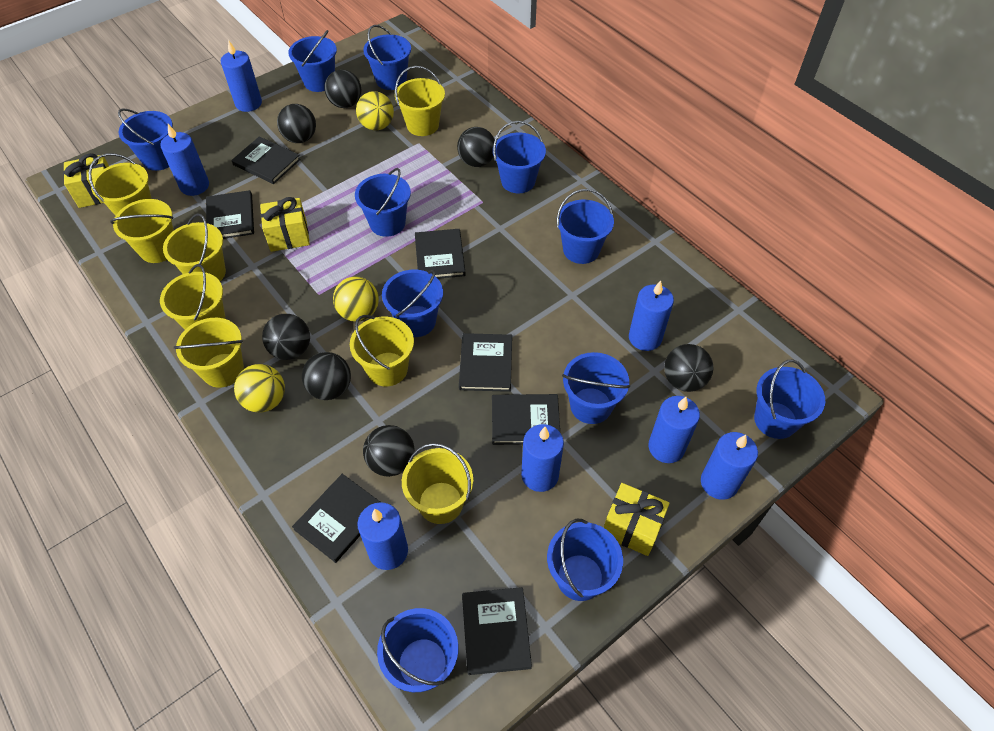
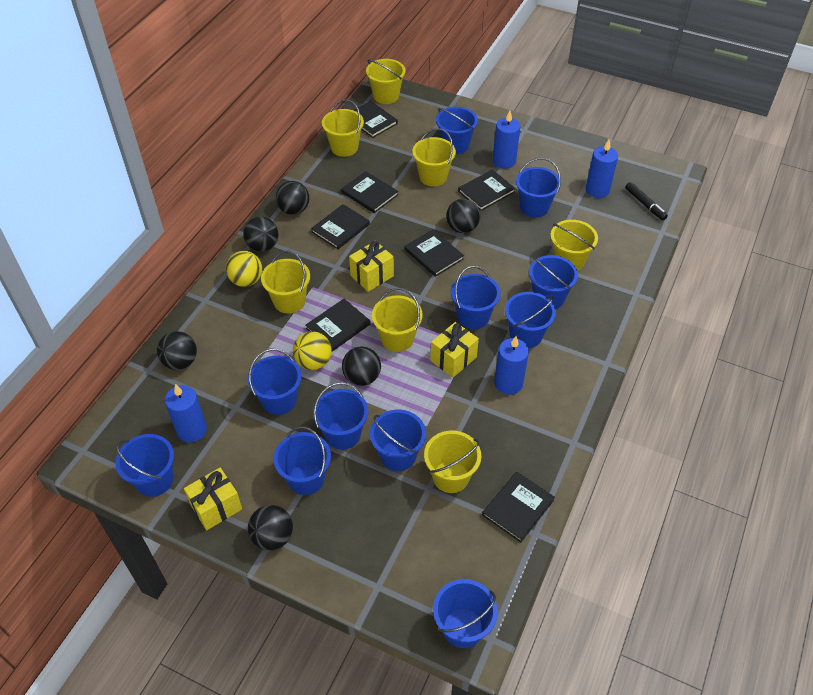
black ball: [262,314,310,360] [277,104,316,143] [302,352,351,400] [324,70,362,108] [363,425,415,477] [457,127,495,167] [664,344,713,392] = 7 -> [157,331,197,370] [243,217,279,252] [248,505,293,550] [276,181,309,215] [342,346,381,386] [446,199,480,233] = 6
black marker: none = 0 -> [625,182,668,220] = 1
blue candle: [160,124,209,196] [221,40,262,112] [357,502,408,570] [521,424,564,492] [629,281,674,351] [648,396,700,463] [701,432,758,500] = 7 -> [165,384,207,443] [493,111,520,169] [494,336,529,395] [586,140,618,198] = 4
yellow ball: [234,364,285,413] [333,276,379,322] [356,91,394,130] = 3 -> [226,251,262,287] [293,331,332,370] = 2
yellow bucket: [88,153,152,216] [110,199,174,263] [160,264,226,330] [163,214,226,281] [173,318,244,388] [350,315,414,386] [395,66,445,136] [402,443,473,524] = 8 -> [261,251,310,314] [322,99,364,157] [366,59,405,104] [372,288,423,352] [412,128,456,186] [424,431,481,493] [550,220,598,271] = 7

